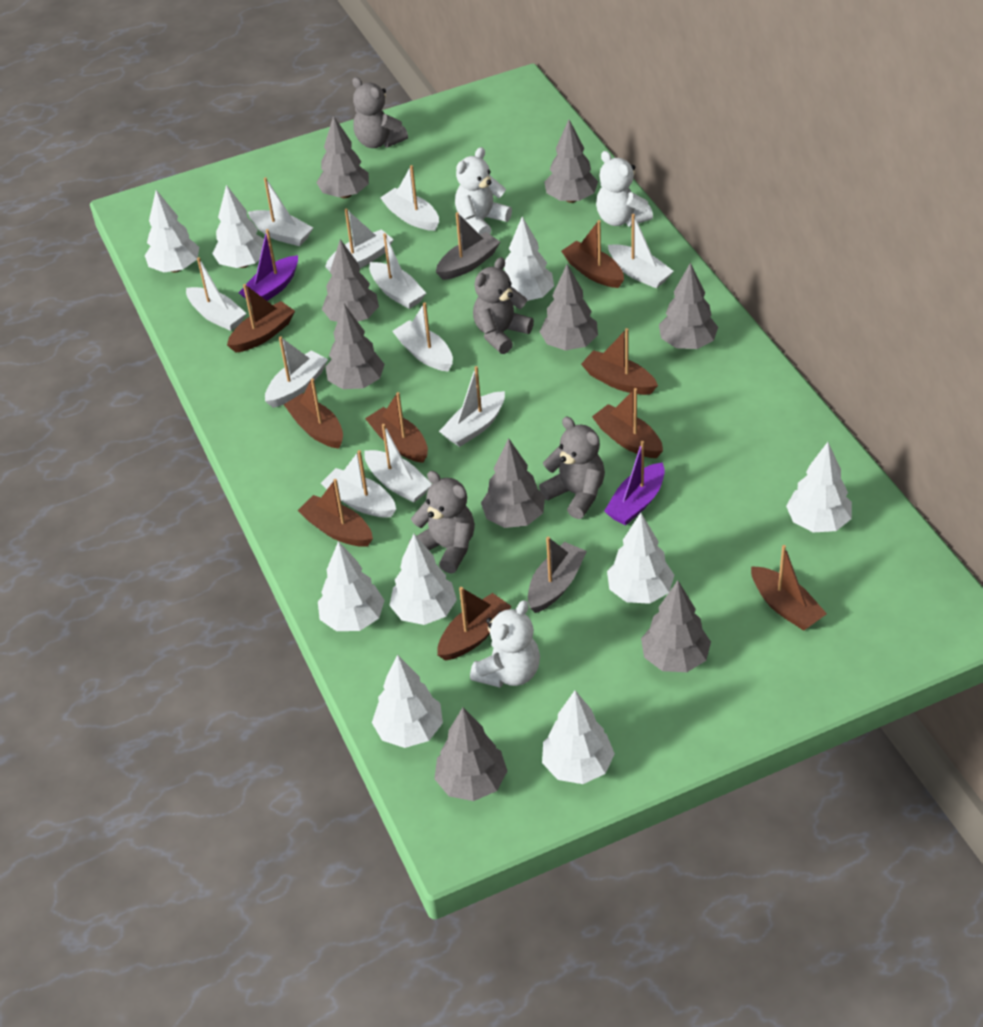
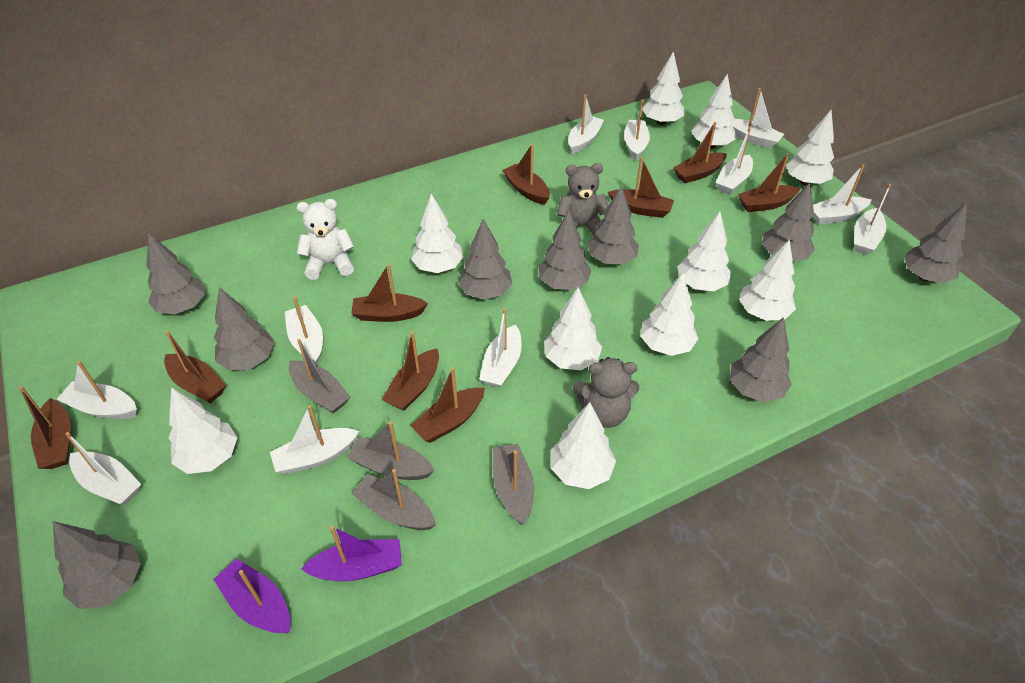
grey boat: [436,212,500,280] [528,537,587,613] = 2 -> [289,339,350,413] [346,422,435,480] [351,469,436,530] [493,444,534,525] = 4
grey teddy bear: [352,77,408,148] [409,471,475,574] [473,257,534,354] [539,417,605,519] = 4 -> [557,163,608,235] [573,357,639,428] = 2
white teddy bear: [455,147,512,235] [470,600,540,688] [596,151,653,227] = 3 -> [297,199,354,280] = 1
white tree: [145,190,199,273] [212,185,264,268] [318,541,385,631] [372,654,443,748] [389,534,457,625] [504,217,554,301] [542,690,615,784] [607,513,674,604] [786,442,852,533] = 9 -> [169,387,238,474] [411,193,464,273] [544,287,602,370] [551,402,616,489] [640,273,699,356] [642,51,684,125] [677,212,731,291] [691,73,735,148] [739,239,796,321] [786,110,834,185] = 10

